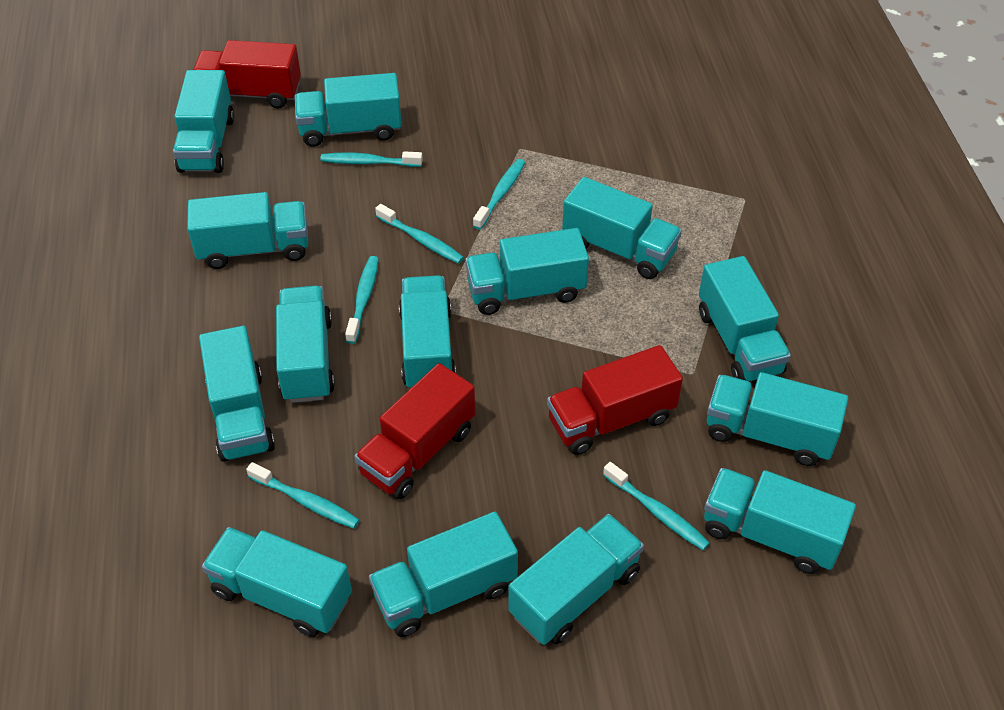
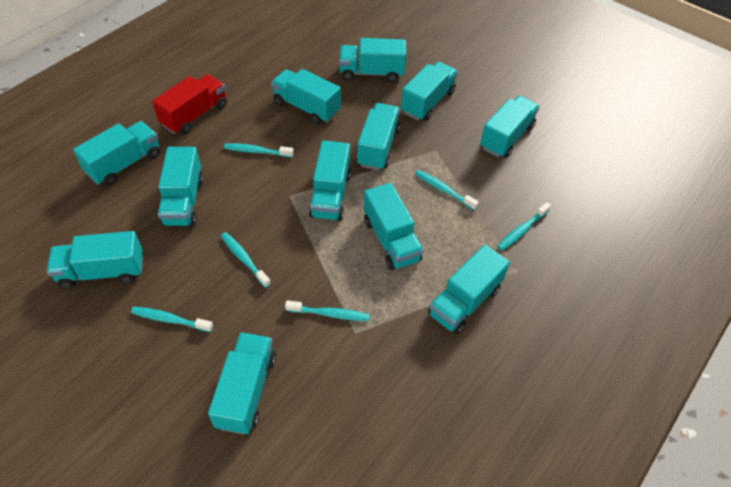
red truck: [193,40,301,109] [354,363,475,499] [547,345,683,455] = 3 -> [152,74,227,135] = 1
turquoise truck: [173,70,234,173] [187,192,308,269] [199,326,275,462] [202,527,352,637] [276,286,335,403] [295,73,402,147] [369,512,518,637] [399,275,456,387] [465,228,589,315] [508,514,644,645] [562,177,682,279] [699,256,791,381] [704,468,856,574] [707,372,848,466] = 14 -> [47,231,143,289] [73,121,160,186] [158,147,204,226] [208,332,276,435] [271,69,341,125] [309,140,351,221] [339,38,406,82] [357,103,400,170] [363,183,424,270] [401,62,458,121] [428,245,510,335] [480,96,540,158] = 12

